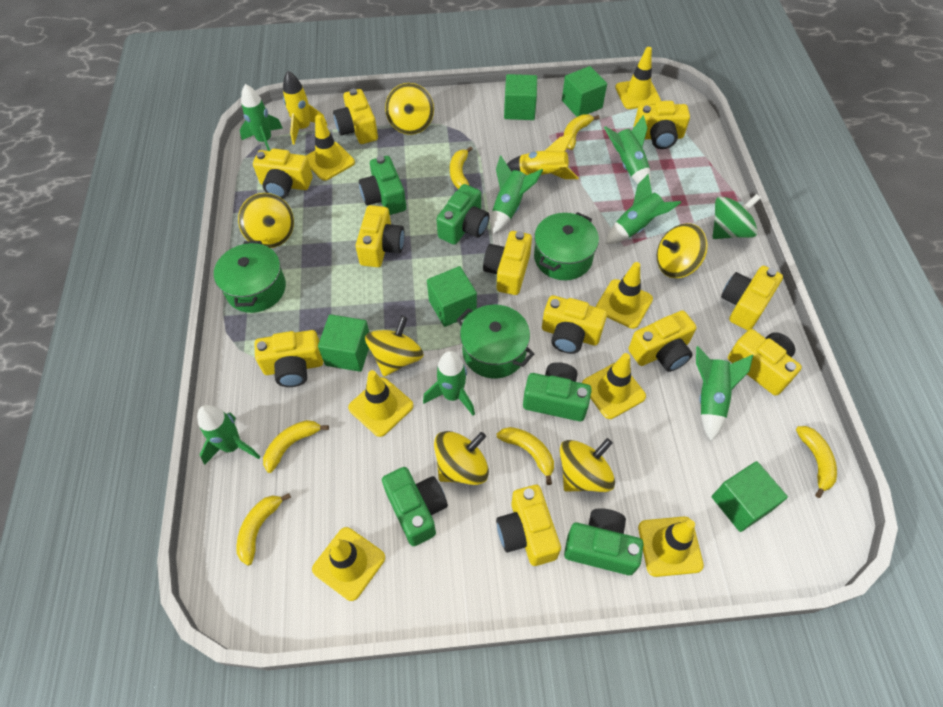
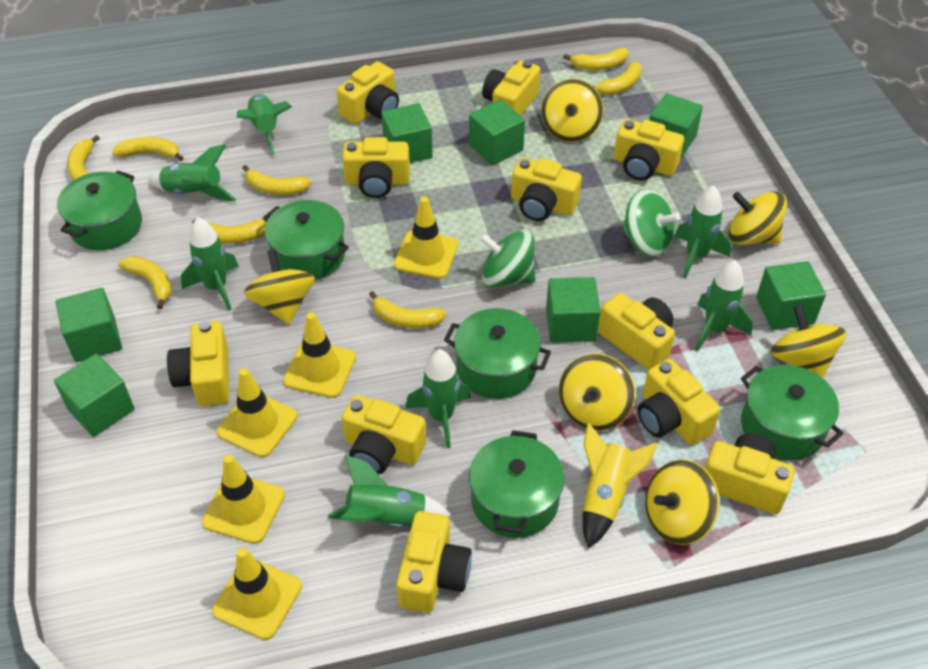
green camera: [359,156,406,215] [382,467,448,546] [437,184,490,245] [523,362,592,421] [564,508,643,575] = 5 -> none = 0
green cube: [318,314,369,372] [427,266,477,327] [504,74,537,120] [562,66,607,117] [712,461,788,532] = 5 -> [54,354,135,437] [56,288,122,362] [381,103,433,163] [469,99,525,165] [546,277,601,343] [649,93,703,158] [756,261,826,330] = 7
green pot: [214,241,286,313] [457,305,534,378] [534,212,599,280] = 3 -> [57,170,142,250] [263,200,349,280] [444,308,551,399] [469,430,564,538] [741,365,844,460] = 5
green spinning top: [713,194,761,239] = 1 -> [479,230,536,288] [622,189,681,257] = 2
yellow banana: [237,493,291,566] [263,420,329,473] [450,146,473,189] [497,427,554,485] [564,114,600,150] [796,426,837,498] = 6 -> [67,135,100,180] [112,137,183,161] [118,256,172,309] [192,219,266,244] [243,165,312,195] [369,291,446,328] [563,48,629,70] [593,61,642,95] = 8
yellow rocket: [283,71,327,145] [507,134,579,179] = 2 -> [583,423,658,548] = 1
yellow traffic cone: [306,115,355,181] [312,527,385,601] [348,370,414,437] [582,353,646,419] [596,262,653,329] [615,47,661,109] [638,517,704,577] = 7 -> [202,454,285,544] [212,547,302,640] [217,368,297,457] [283,312,356,398] [394,197,458,279] = 5

